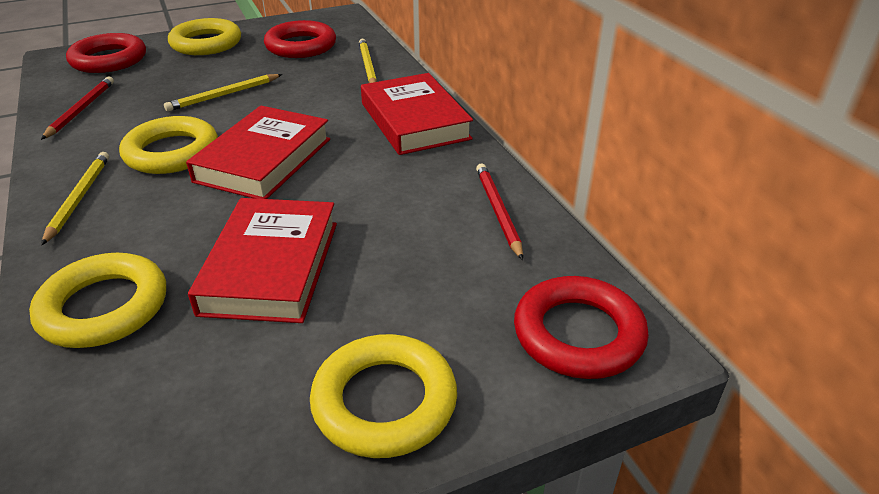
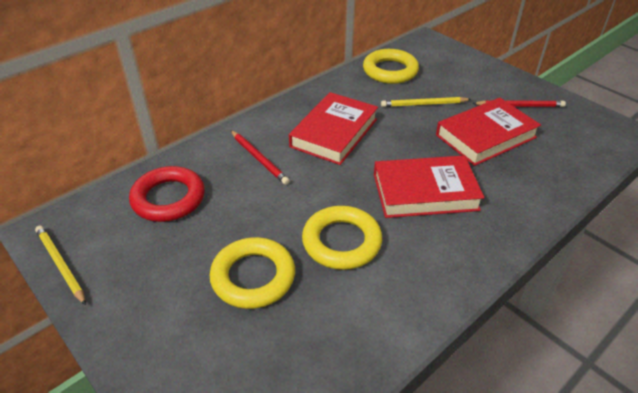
red ring: [66,33,146,73] [264,20,336,58] [514,276,649,379] = 3 -> [129,166,205,222] = 1
yellow pencil: [41,152,109,245] [164,74,282,112] [359,39,377,83] = 3 -> [35,225,86,305] [381,97,471,107] = 2
yellow ring: [29,253,166,348] [119,116,218,174] [168,18,241,55] [310,334,457,458] = 4 -> [210,237,295,309] [302,206,382,270] [363,49,419,84] = 3

